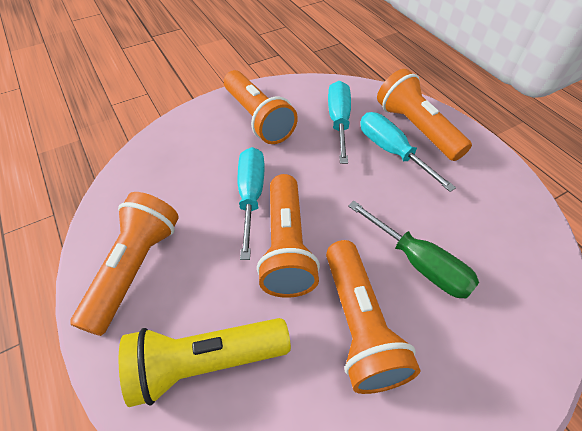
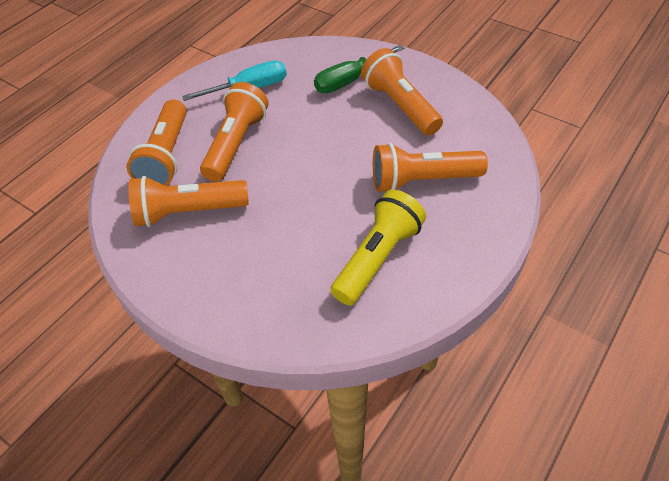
turquoise screwdriver: [238,147,265,260] [328,81,351,164] [360,112,456,192] = 3 -> [182,60,287,101] = 1

